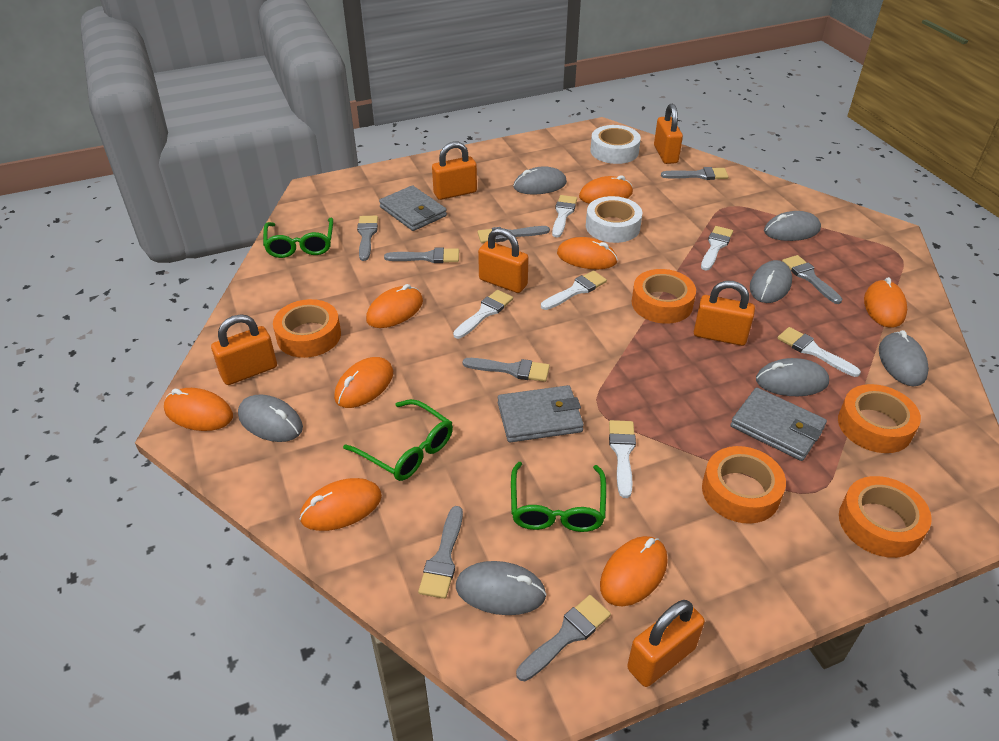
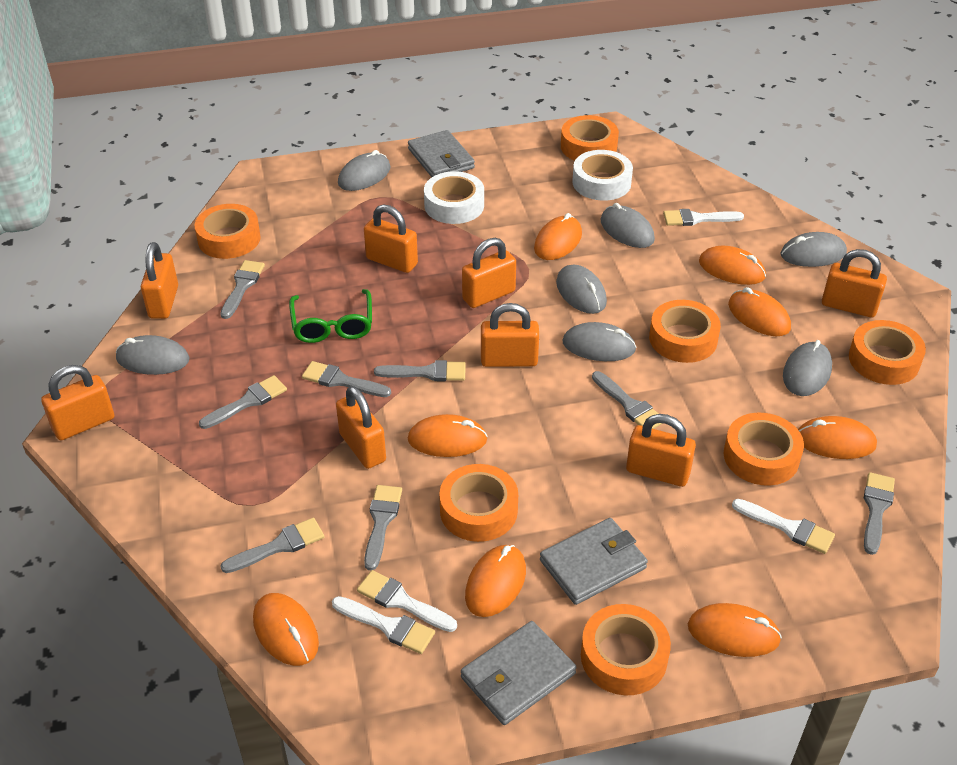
green glasses: [263,218,333,258] [343,399,453,481] [511,462,606,532] = 3 -> [289,289,372,343] = 1
orange padlock: [211,314,277,385] [432,142,477,200] [478,228,529,293] [627,600,705,687] [654,104,683,164] [694,281,755,346] = 6 -> [41,365,114,440] [141,242,178,319] [336,386,386,469] [364,205,418,273] [462,238,516,308] [481,303,539,367] [626,414,696,487] [822,249,887,318] = 8
orange tape: [273,299,341,358] [631,269,696,324] [702,446,786,524] [838,384,921,453] [839,476,932,558] = 5 -> [195,204,261,259] [439,464,518,542] [561,115,619,161] [581,604,671,696] [649,300,721,363] [724,413,804,486] [849,320,926,385] = 7
white brush: [453,290,513,339] [541,271,607,310] [552,195,577,237] [609,420,636,498] [701,226,733,270] [777,327,861,377] = 6 -> [332,596,435,654] [357,570,457,632] [663,209,744,226] [732,499,835,554] = 4

